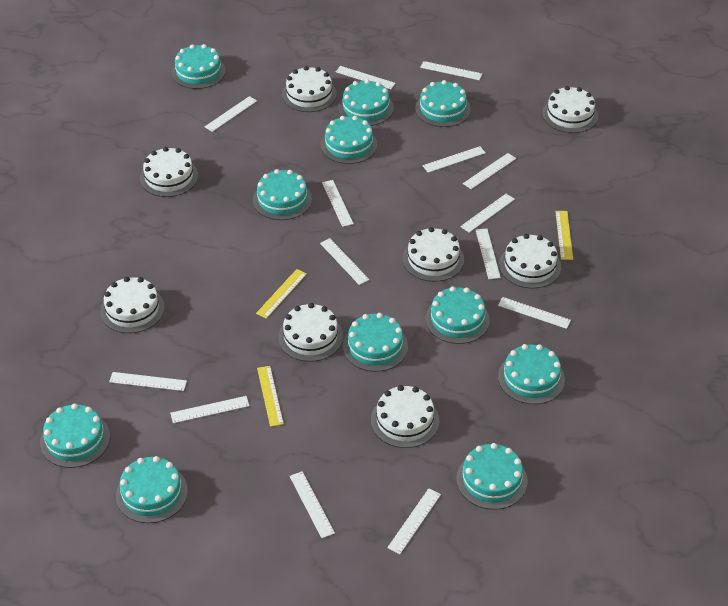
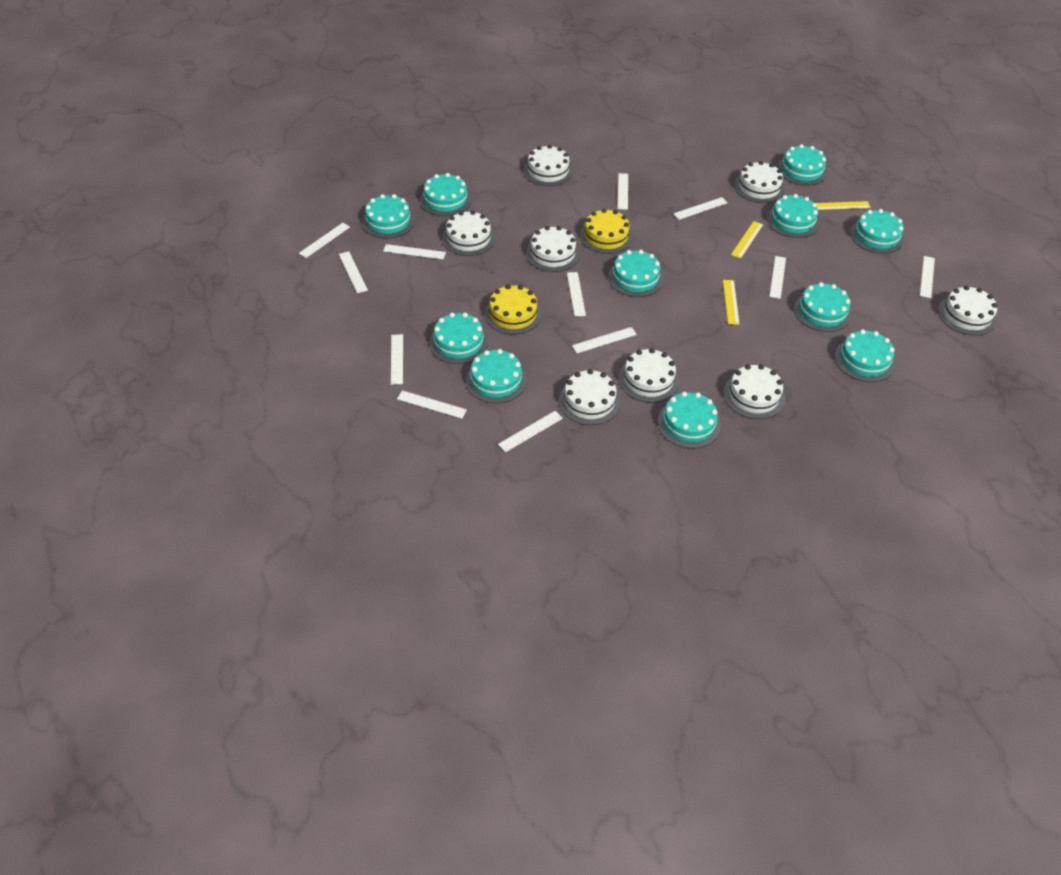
white ruler: [109,372,187,391] [170,396,250,423] [205,96,257,132] [289,471,335,538] [320,238,369,285] [322,180,354,227] [336,66,396,89] [387,488,441,554] [420,61,482,80] [423,146,486,173] [460,194,515,233] [463,153,516,189] [476,229,501,279] [498,297,571,329] = 14 -> [299,223,350,258] [339,251,368,293] [383,244,446,259] [391,334,403,385] [397,390,467,419] [498,411,563,452] [567,272,586,317] [572,327,637,353] [617,173,628,210] [673,197,728,220] [769,256,786,299] [920,256,935,298] = 12
yellow cake: none = 0 -> [485,285,542,334] [580,209,633,254] = 2

